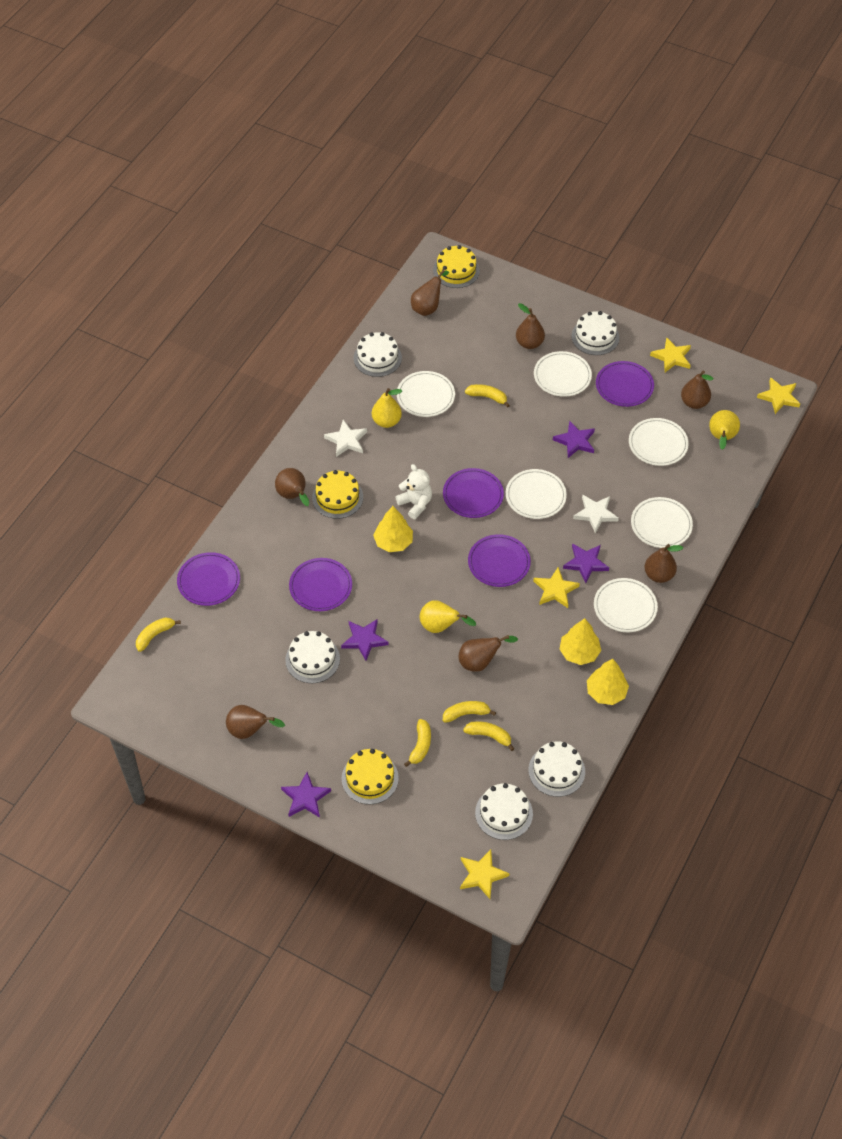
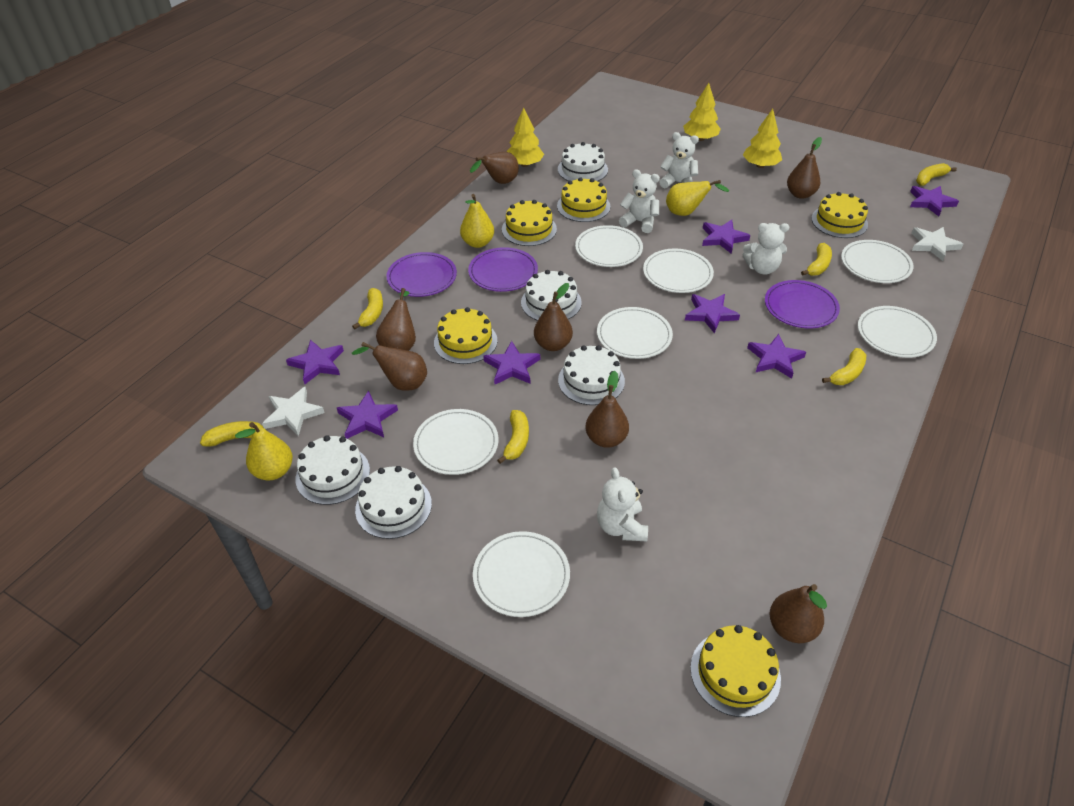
purple plate: [177,552,240,606] [289,558,352,611] [443,468,504,518] [468,534,531,587] [596,361,654,407] = 5 -> [387,252,457,297] [468,247,538,292] [765,280,840,328] = 3
purple star: [281,772,331,818] [341,619,389,661] [553,420,595,458] [563,543,609,583] = 4 -> [286,339,344,384] [337,390,398,439] [483,341,540,384] [685,294,740,334] [702,220,750,254] [747,334,806,379] [910,186,959,216] = 7
white plate: [397,371,455,417] [506,469,567,519] [534,351,592,397] [594,578,658,632] [629,418,689,466] [631,497,693,548] = 6 -> [413,409,499,475] [473,531,570,617] [575,225,643,267] [597,307,673,359] [643,248,714,293] [841,240,914,283] [858,306,937,358] = 7
white teddy bear: [396,464,432,519] = 1 -> [597,467,648,541] [619,170,660,233] [659,132,699,188] [742,223,789,275] = 4
yellow banana: [136,617,181,652] [404,719,431,767] [443,701,496,723] [463,721,514,751] [465,384,510,408] = 5 -> [200,421,263,447] [352,288,383,329] [497,410,529,464] [801,243,832,276] [822,348,866,385] [916,163,957,186] = 6
yellow cake: [312,470,363,519] [342,749,399,804] [433,245,480,288] = 3 -> [434,307,497,364] [502,200,557,246] [557,177,610,222] [690,625,781,717] [811,192,868,238] = 5
yellow star: [460,850,510,899] [533,567,580,608] [650,337,691,372] [757,377,800,414] = 4 -> none = 0

